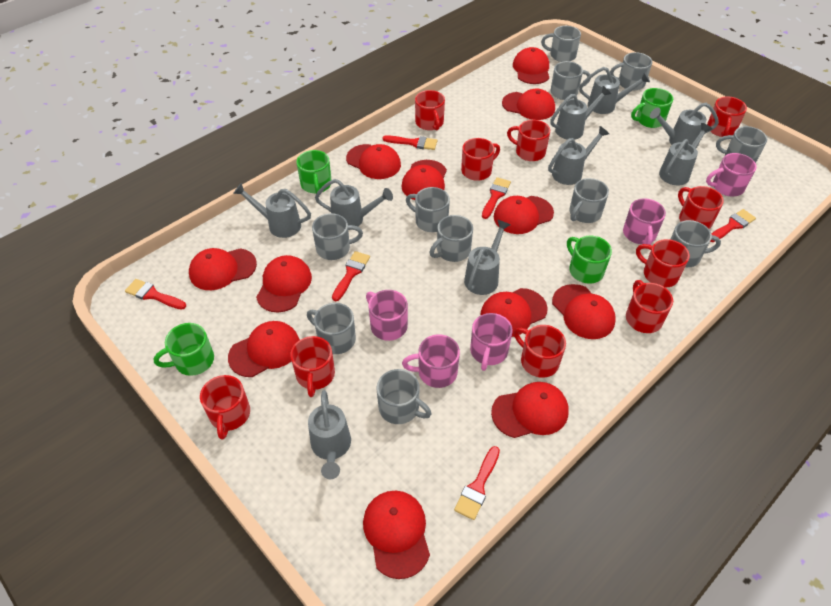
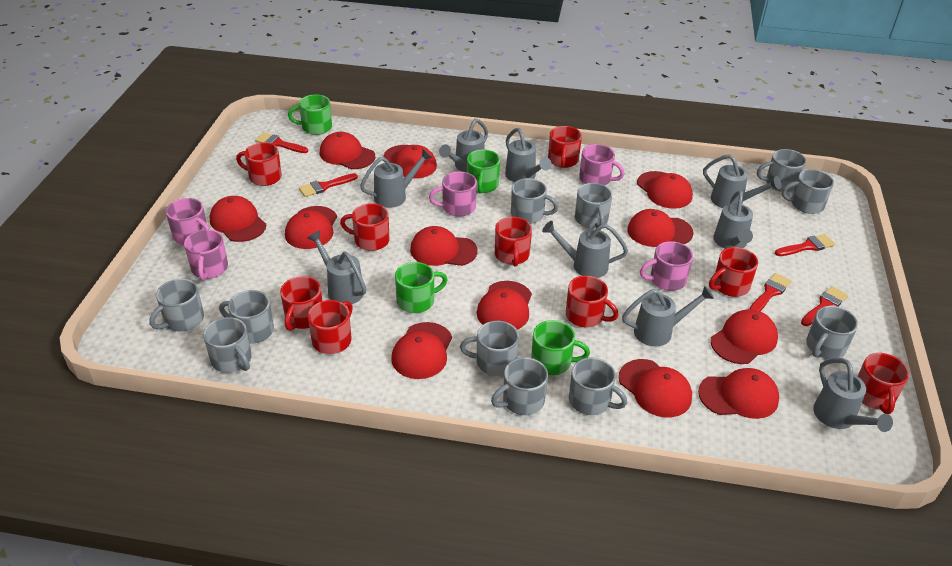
red brush: [125,279,186,310] [332,251,370,301] [383,135,437,150] [454,446,500,520] [482,177,511,219] [710,209,756,242] = 6 -> [255,133,308,153] [299,173,358,197] [750,273,791,311] [775,234,835,256] [801,286,848,326] = 5
red mug: [200,375,250,440] [290,336,335,397] [415,90,445,130] [461,138,500,181] [507,120,550,161] [514,325,566,378] [626,280,673,333] [636,239,690,288] [678,186,724,229] [707,96,747,137] = 10 -> [236,143,282,186] [280,276,322,331] [308,300,353,354] [340,203,390,251] [495,217,532,267] [548,126,582,168] [566,276,619,327] [709,247,758,297] [858,353,909,414] = 9

